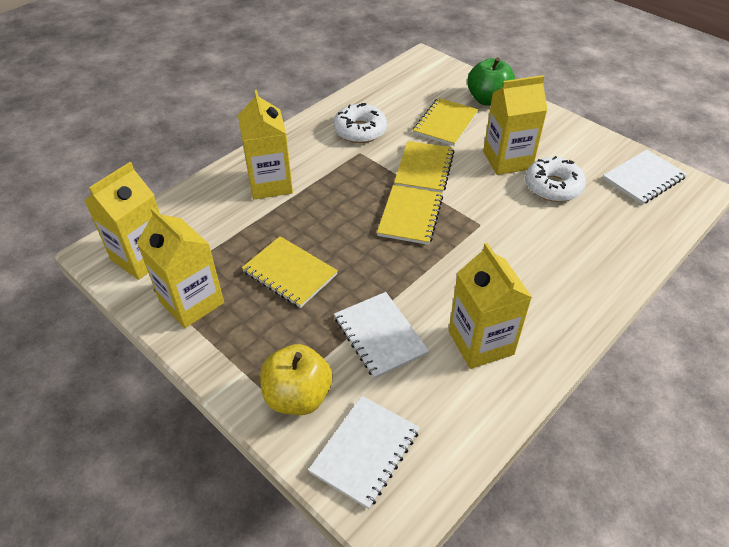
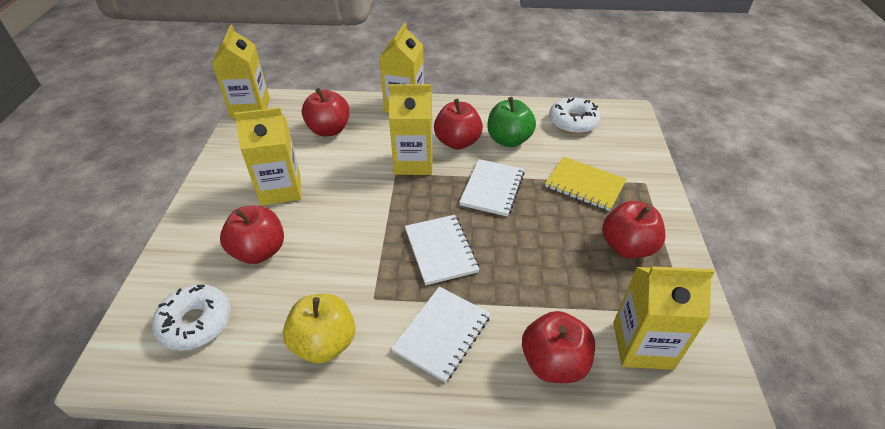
red apple: none = 0 -> [220,205,284,264] [302,88,350,137] [434,99,483,150] [522,311,595,383] [602,201,665,258] = 5
yellow notebook: [242,236,338,308] [377,185,443,245] [394,141,455,193] [413,98,479,146] = 4 -> [545,157,627,211] = 1

